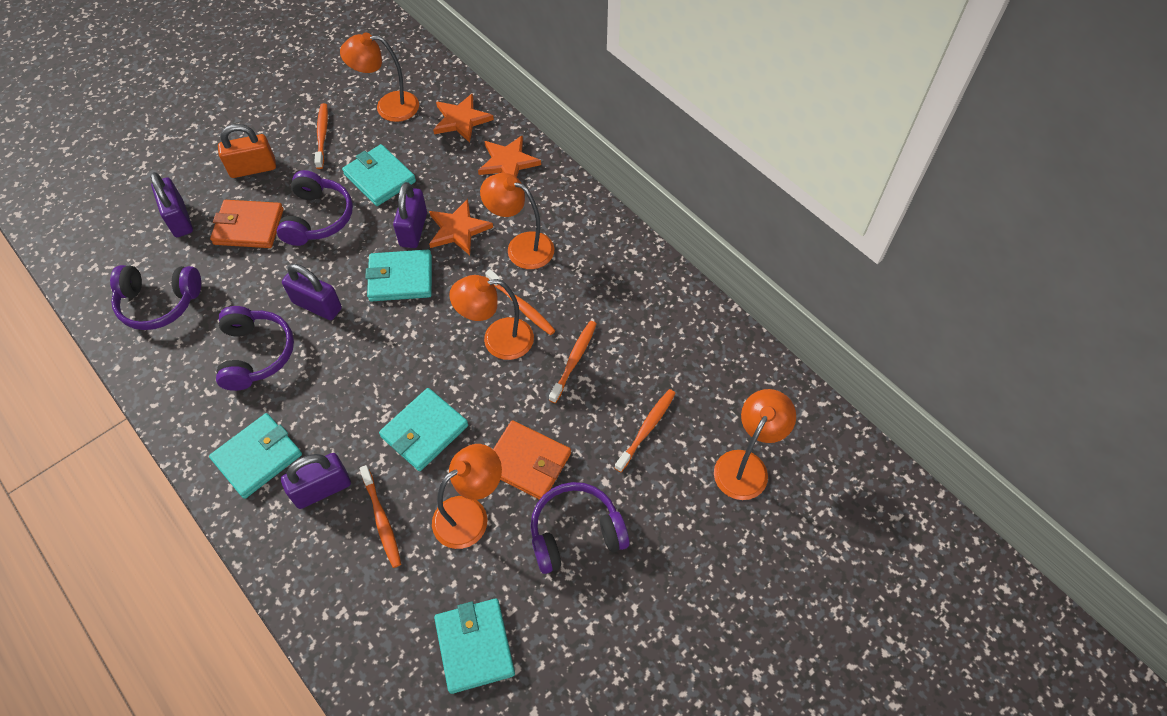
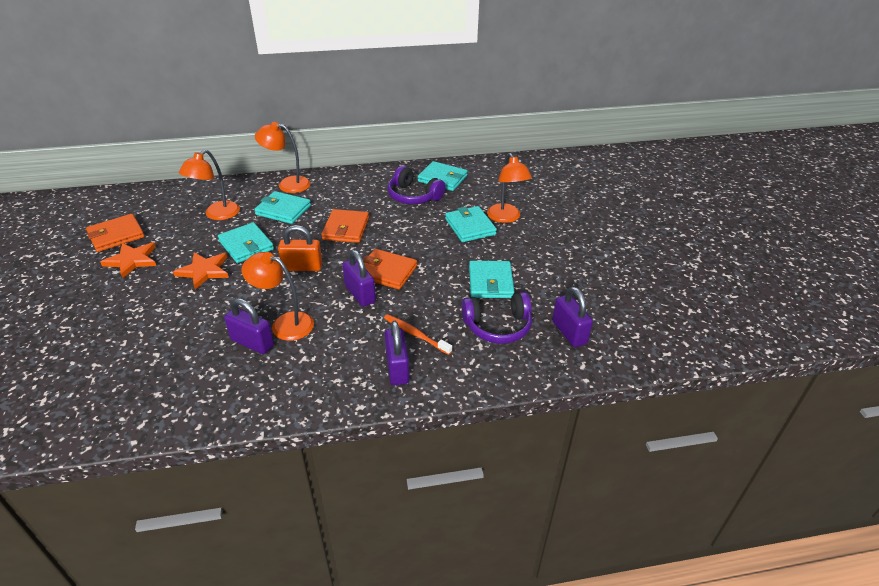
orange lamp: [340,33,419,122] [432,444,502,549] [449,275,534,360] [480,173,554,269] [714,389,796,500] = 5 -> [179,150,240,220] [242,252,314,341] [255,122,311,193] [487,153,532,223] = 4
orange star: [429,199,493,255] [433,93,494,143] [478,135,541,177] = 3 -> [101,243,156,278] [173,253,229,290] = 2
orange toothbrush: [314,103,328,169] [360,465,401,568] [485,269,556,335] [549,321,596,403] [615,389,676,472] = 5 -> [384,314,452,355] = 1
orange wallet: [210,200,284,248] [493,420,571,500] = 2 -> [86,214,145,252] [321,209,369,243] [363,249,417,290] = 3
purple headphones: [110,265,201,330] [216,306,294,391] [277,170,353,246] [531,482,629,574] = 4 -> [388,166,446,204] [462,292,532,344] = 2

